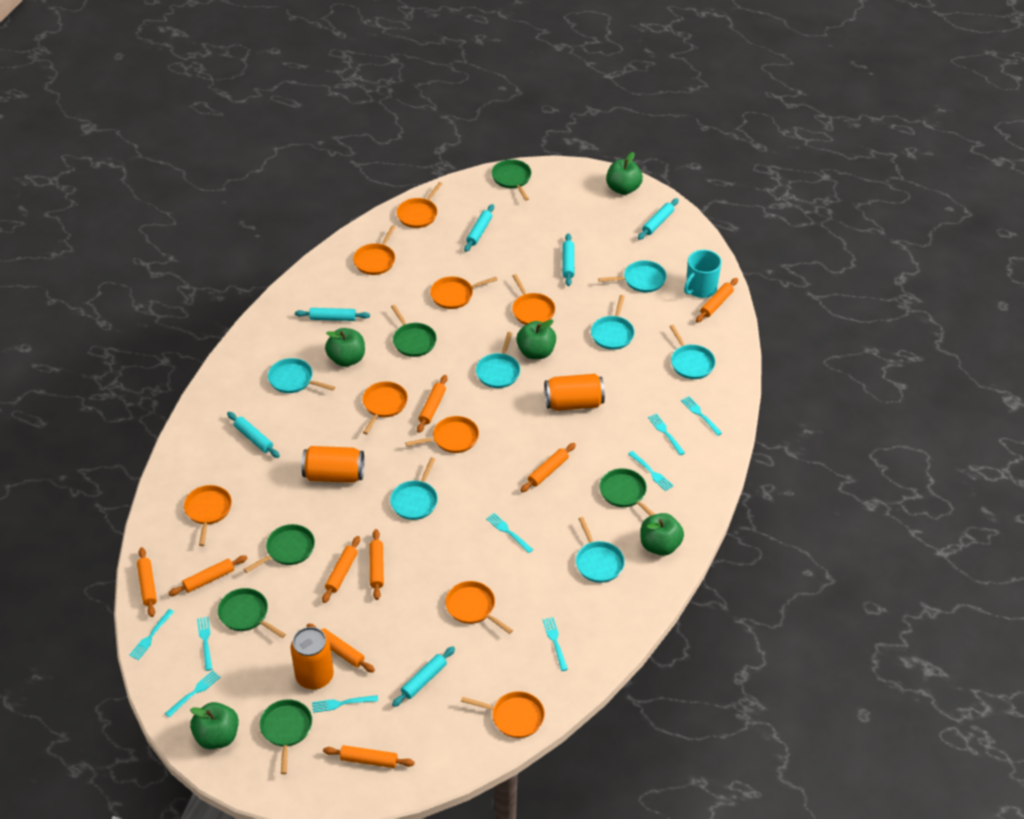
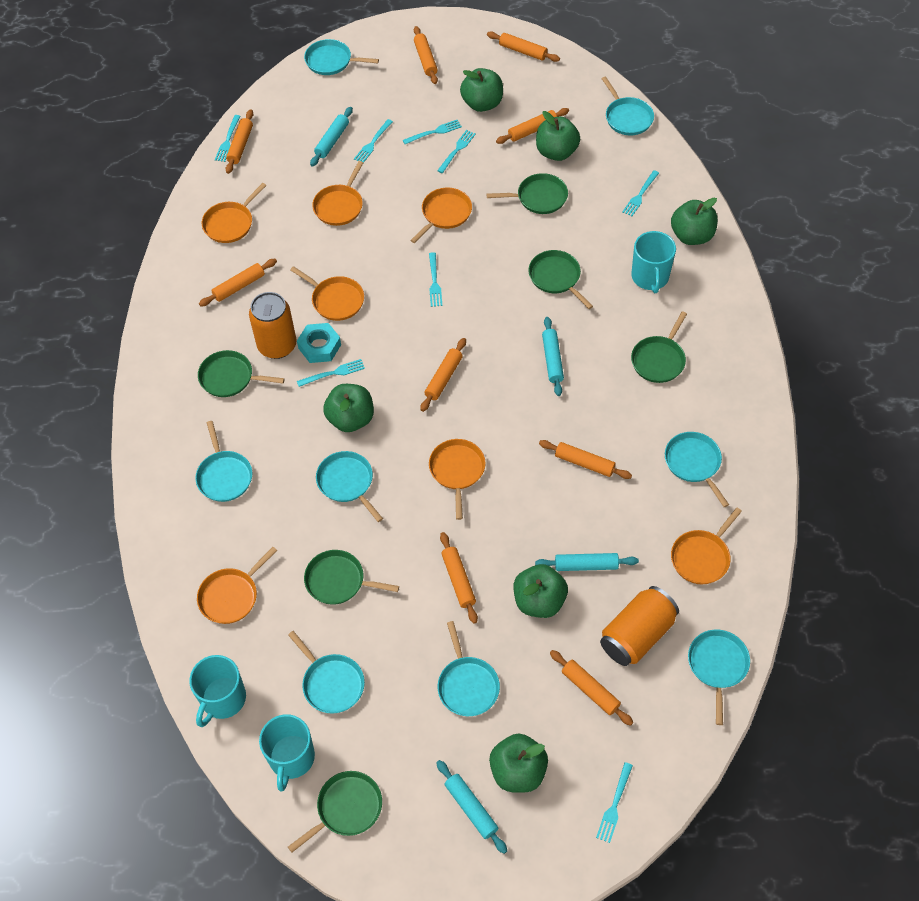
green apple: [190,702,239,749] [325,328,365,367] [516,320,556,359] [606,152,643,195] [640,513,684,556] = 5 -> [323,384,374,432] [460,68,503,112] [489,734,548,793] [513,564,568,618] [536,111,580,161] [671,198,718,245] = 6
orange can: [291,627,334,690] [302,446,364,483] [545,374,605,411] = 3 -> [249,292,297,359] [600,586,679,666] = 2
orange pan: [184,485,232,546] [353,225,396,275] [362,381,408,434] [397,182,442,228] [405,416,479,453] [430,276,498,309] [445,581,513,634] [461,691,545,738] [512,274,555,325] = 9 -> [197,547,277,624] [202,183,267,243] [290,266,364,321] [312,161,363,226] [410,188,472,243] [429,439,486,520] [671,508,742,584] = 7
turquoise fork: [129,609,174,660] [165,671,220,718] [197,617,212,671] [312,695,378,713] [486,513,533,553] [542,617,568,671] [628,451,674,491] [648,413,685,455] [681,396,722,436] = 9 -> [215,115,240,162] [297,359,365,387] [354,119,393,163] [403,120,462,144] [429,252,442,307] [437,130,476,173] [596,762,633,843] [622,170,659,216] = 8
turquoise mug: [684,250,722,298] = 1 -> [189,655,246,727] [259,714,315,792] [632,231,676,293] = 3
turquoise nut: none = 0 -> [297,323,341,363] = 1
turquoise pan: [268,358,335,393] [390,457,438,520] [476,332,520,388] [576,517,625,583] [591,295,635,350] [598,260,667,293] [669,325,715,379] = 7 -> [195,421,252,502] [288,631,365,713] [304,39,379,75] [316,451,383,522] [438,621,500,716] [602,77,654,135] [665,432,729,507] [688,630,750,725] = 8
turquoise rolling pin: [227,412,280,458] [295,308,370,321] [392,647,455,707] [464,204,494,252] [563,233,574,286] [638,198,679,240] = 6 -> [310,107,353,167] [436,760,507,854] [535,553,639,571] [542,317,564,396] = 4

